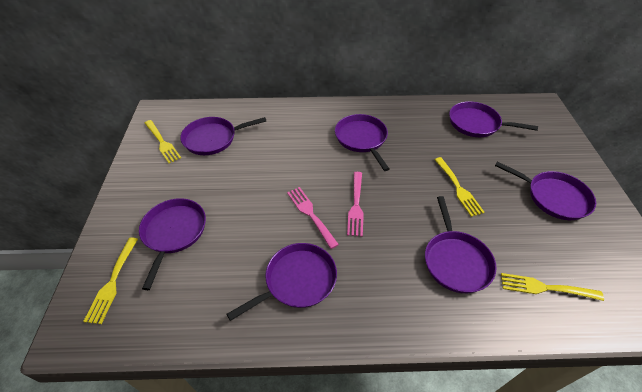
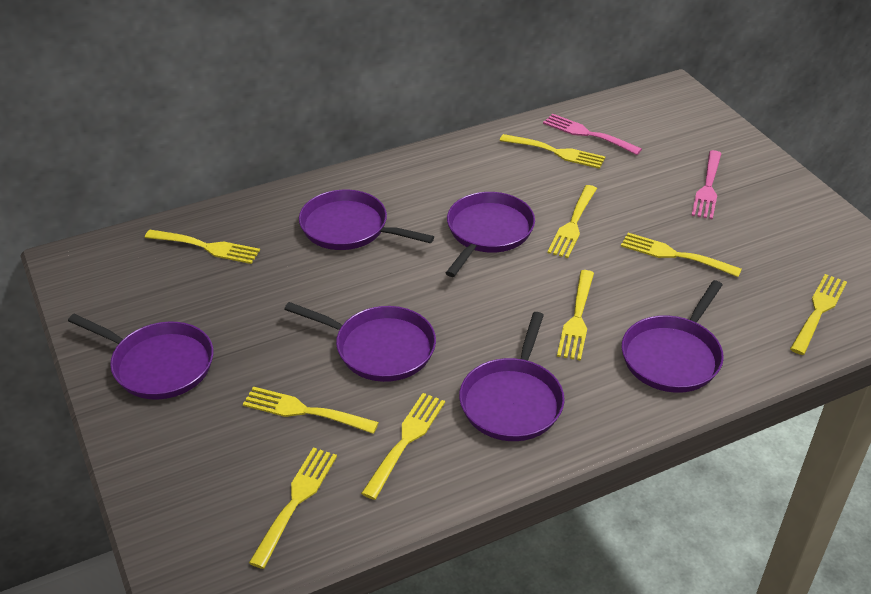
purple pan: [139,198,206,290] [180,117,266,155] [227,243,337,321] [335,114,389,171] [425,196,497,293] [449,101,538,137] [495,161,596,220] = 7 -> [68,314,213,399] [284,302,436,382] [299,190,434,250] [446,192,535,277] [459,312,565,441] [622,280,724,393] = 6
yellow fork: [83,237,138,324] [144,120,181,163] [434,157,485,217] [501,273,604,301] = 4 -> [145,230,260,264] [243,386,379,434] [249,447,337,569] [361,393,445,500] [500,134,605,169] [547,185,597,258] [557,270,594,361] [621,233,742,277] [790,274,847,355] = 9

